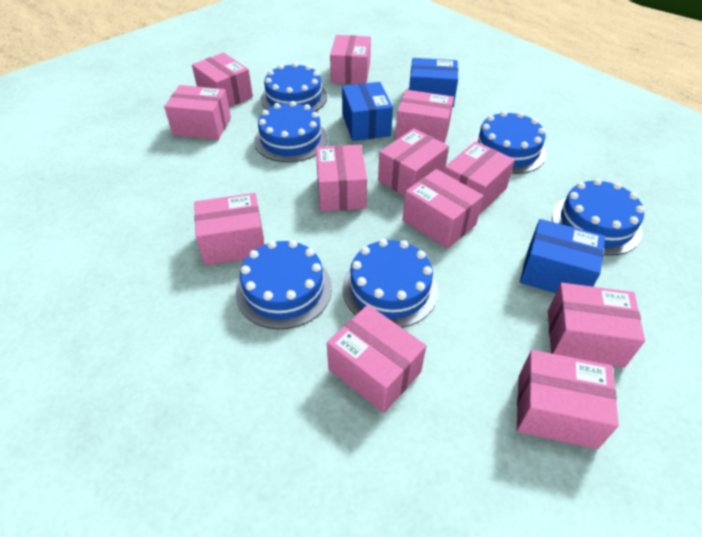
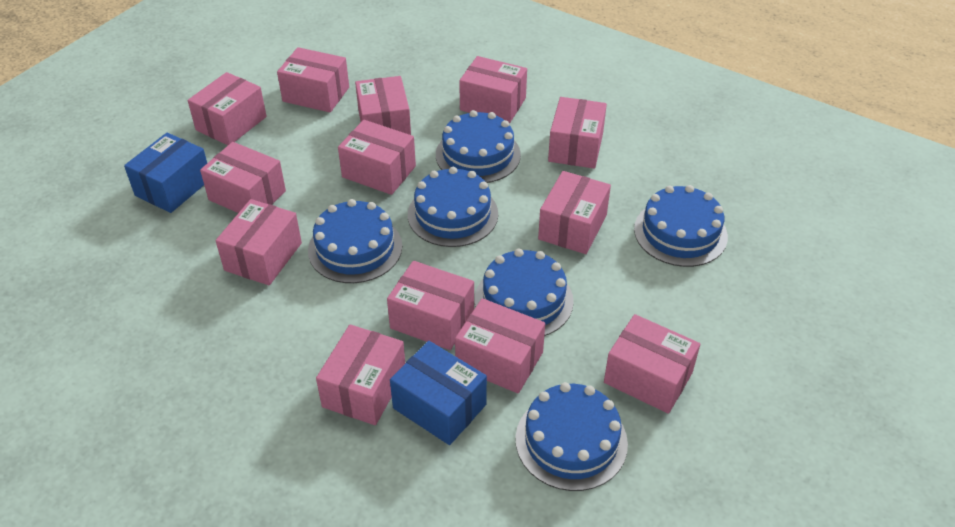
blue box: [342,82,393,141] [409,58,458,108] [520,219,605,293] = 3 -> [124,133,207,213] [390,341,487,445] = 2
pink box: [164,85,231,140] [192,53,253,107] [194,193,265,265] [316,145,367,211] [327,305,426,413] [330,35,371,84] [378,128,449,196] [395,90,454,143] [402,169,483,249] [444,141,515,215] [517,350,619,449] [548,283,645,368] = 12 -> [188,72,267,145] [200,142,286,213] [216,199,302,285] [277,47,349,112] [316,325,405,425] [338,120,416,195] [355,76,411,135] [387,261,474,350] [455,298,545,394] [459,56,527,123] [538,171,611,254] [548,97,607,169] [604,314,700,414] = 13

